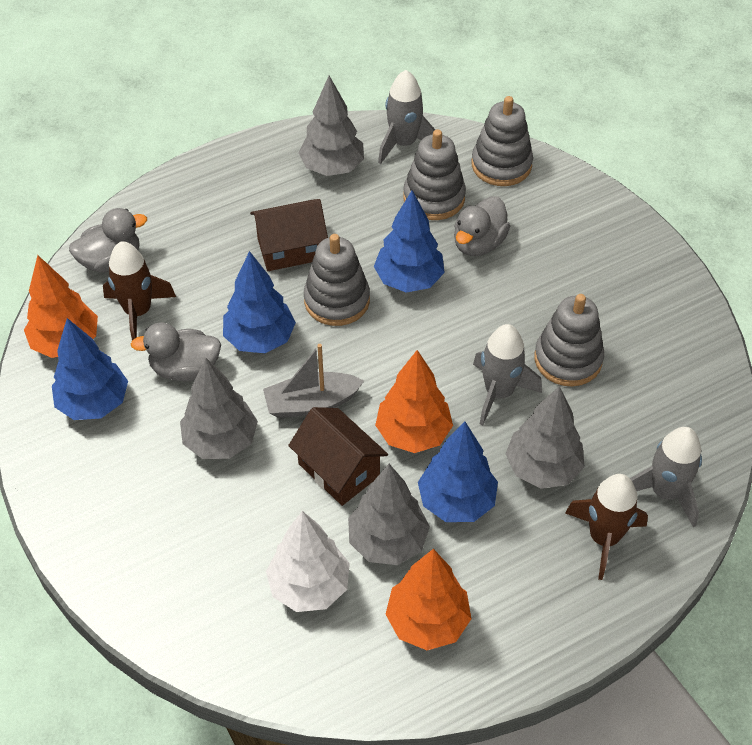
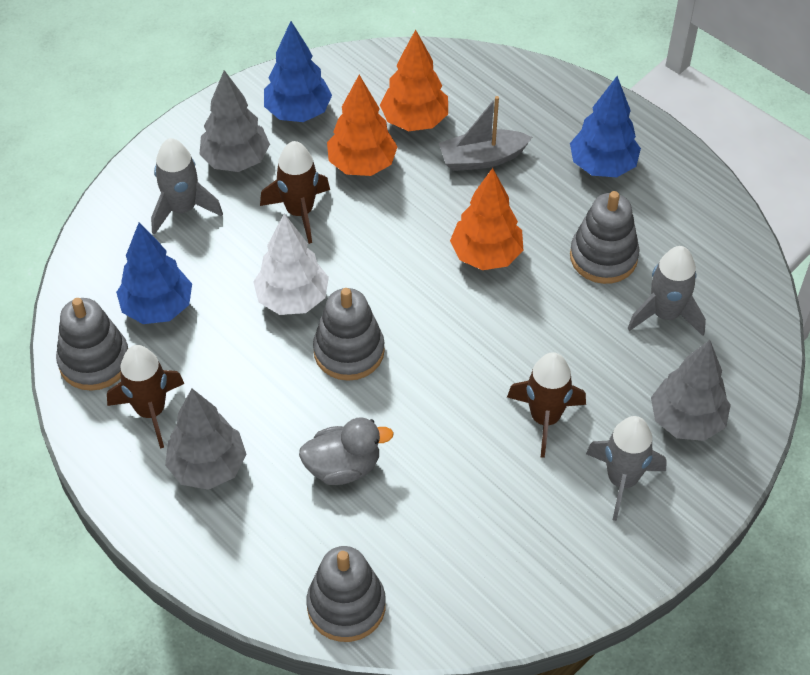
blue tree: [52,318,128,420] [223,251,296,353] [374,190,445,293] [418,421,498,522] = 4 -> [116,223,192,324] [264,21,332,122] [570,76,641,177] = 3
brown house: [250,199,328,271] [288,407,388,506] = 2 -> none = 0
brown rocket: [103,241,176,340] [565,474,648,580] = 2 -> [107,345,184,449] [260,141,330,244] [507,352,586,458] = 3
grey duck: [69,208,147,272] [130,322,221,381] [454,196,510,256] = 3 -> [299,418,394,485] = 1
grey tree: [180,358,258,459] [299,76,364,176] [348,464,430,565] [506,386,585,489] = 4 -> [165,389,247,490] [199,70,270,172] [651,340,731,441] = 3

